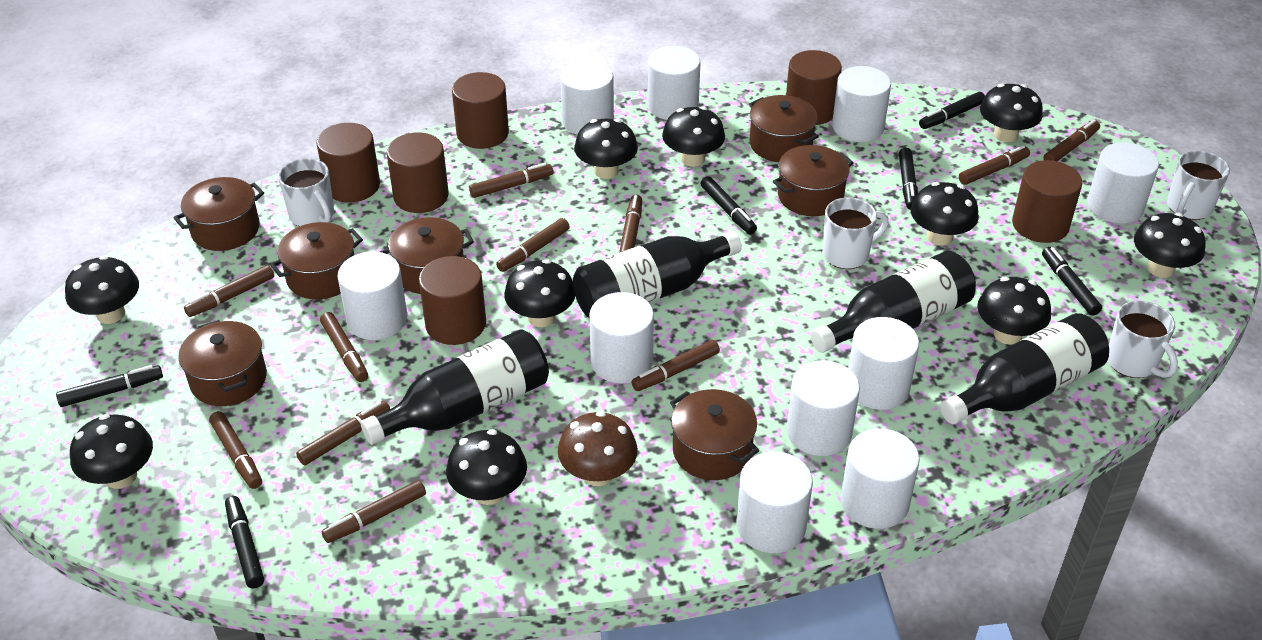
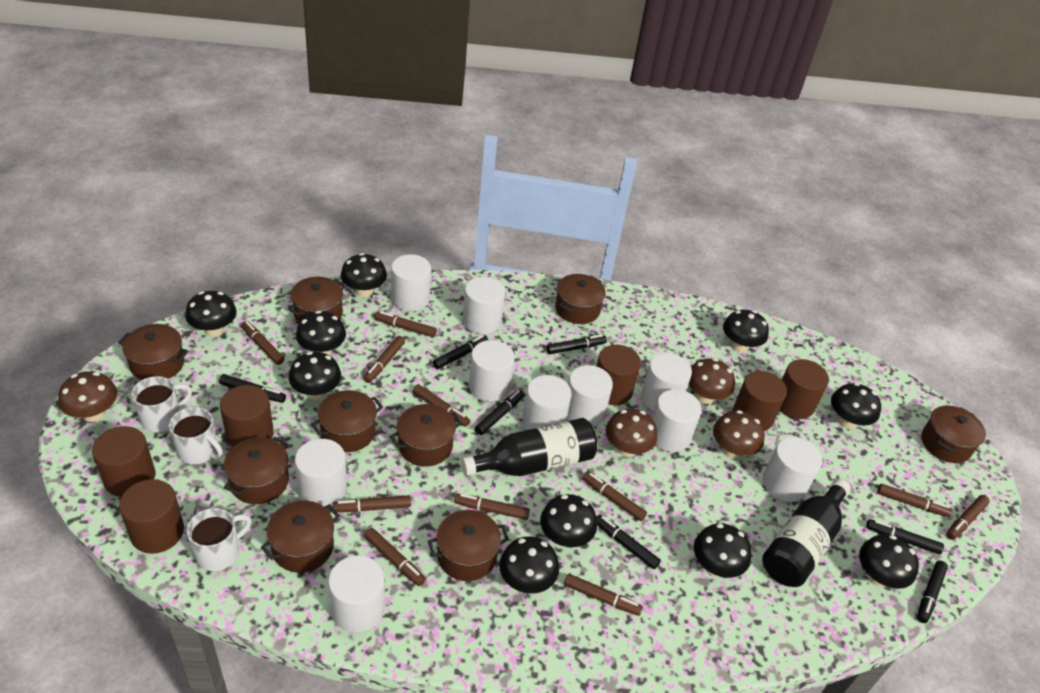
black bottle: [360,329,549,445] [573,231,742,318] [811,251,976,353] [940,313,1109,424] = 4 -> [461,418,597,476] [762,478,851,587] = 2
black marker: [56,365,163,407] [225,496,264,588] [700,176,757,235] [899,148,918,210] [919,92,985,129] [1042,247,1102,316] = 6 -> [219,374,286,403] [433,335,488,369] [475,390,524,435] [546,334,607,354] [597,515,661,569] [866,519,944,554] [917,560,948,623] = 7
brown mushroom: [558,411,638,486] = 1 -> [58,371,117,422] [606,409,657,457] [688,358,735,404] [713,410,765,459] = 4
brown pot: [173,177,264,251] [178,320,267,406] [270,222,363,300] [379,217,474,294] [670,389,759,480] [749,95,819,162] [773,145,854,216] = 7 -> [118,324,188,380] [224,437,289,504] [261,501,340,573] [288,277,345,323] [311,390,383,452] [390,404,462,467] [428,510,509,581] [555,274,606,324] [921,405,986,463] = 9
white mug: [278,158,334,226] [822,197,889,269] [1108,301,1178,378] [1167,151,1230,220] = 4 -> [131,376,192,433] [169,407,223,465] [186,508,252,571] = 3

